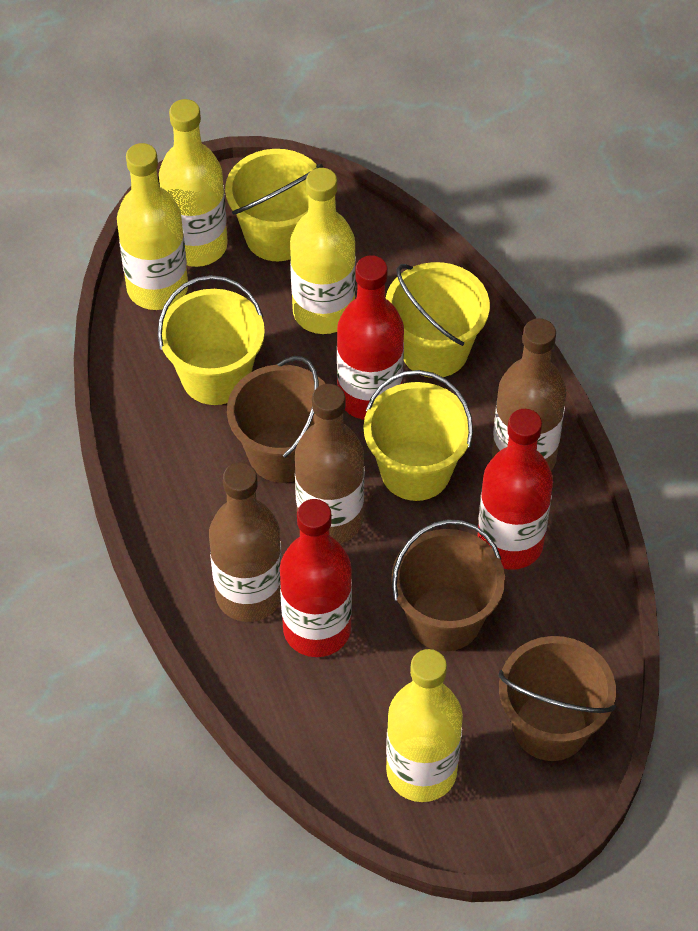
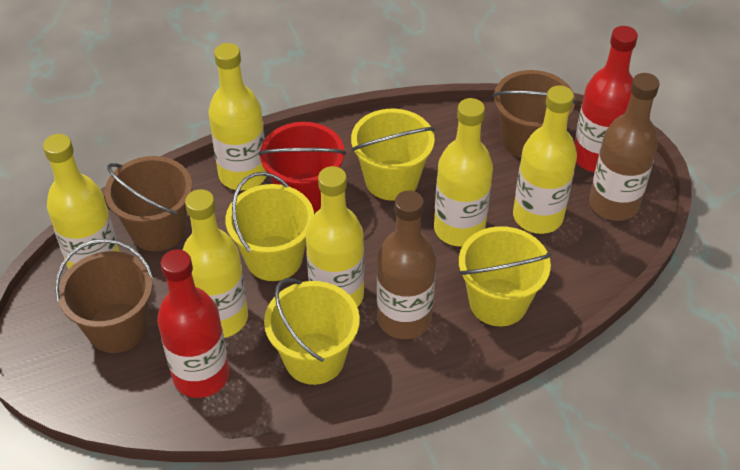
brown bottle: [209,463,282,622] [295,384,364,544] [492,318,566,470] = 3 -> [377,190,436,339] [589,73,660,221] = 2
red bottle: [280,499,352,657] [337,255,404,420] [477,409,553,570] = 3 -> [157,249,229,398] [574,26,638,172] = 2
red bucket: none = 0 -> [259,122,346,213] = 1
yellow bottle: [117,143,188,310] [159,99,228,267] [290,168,356,334] [386,649,463,802] = 4 -> [43,134,120,270] [183,189,248,338] [209,43,267,190] [306,166,364,307] [434,98,493,247] [513,85,577,234] = 6

